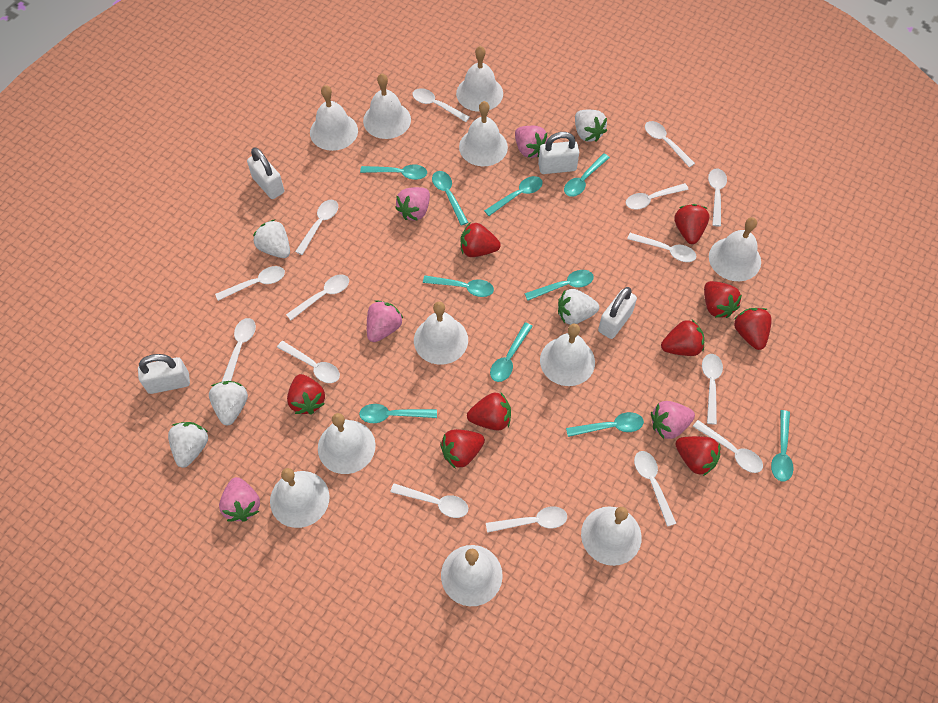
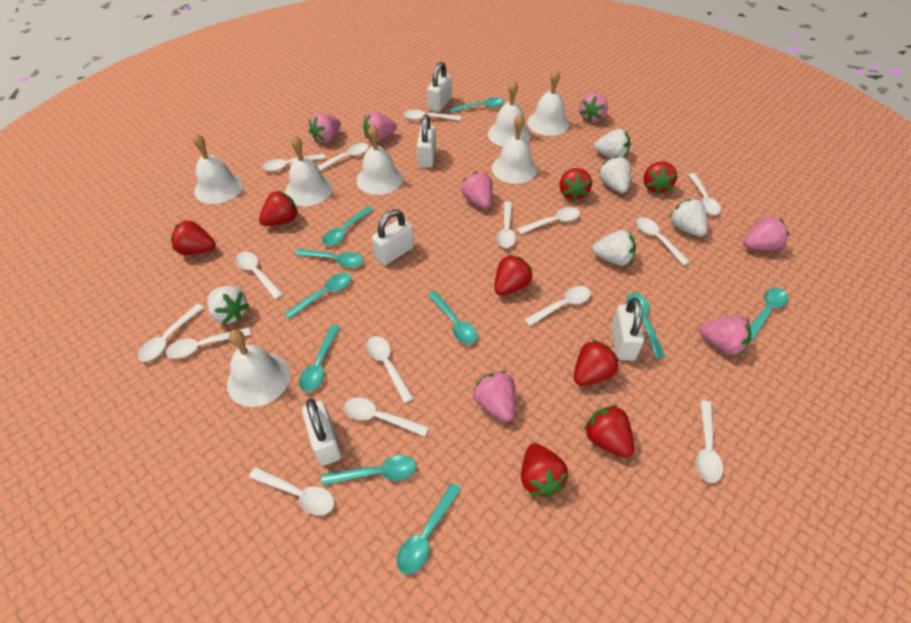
pink strawberry: [219,477,260,522] [367,300,403,342] [395,187,430,221] [515,126,548,158] [651,401,695,439] = 5 -> [309,113,341,143] [363,112,397,142] [461,172,493,209] [473,371,516,422] [579,93,608,122] [700,315,751,355] [744,215,789,250] = 7
red strawberry: [287,374,325,414] [440,429,485,469] [461,223,501,257] [467,393,511,431] [661,320,704,356] [674,204,709,244] [675,436,720,476] [704,281,742,318] [734,308,772,350] = 9 -> [171,220,216,255] [259,191,298,226] [494,254,533,295] [521,443,568,497] [559,168,592,201] [574,340,619,386] [584,405,634,458] [643,161,677,194] = 8
white bell: [270,468,330,528] [310,85,358,151] [318,413,376,474] [363,74,411,139] [414,302,468,365] [441,545,503,606] [456,46,503,112] [459,101,508,166] [540,324,595,386] [581,507,642,566] [709,217,761,281] = 11 -> [193,133,243,204] [227,329,290,407] [285,135,333,206] [356,124,403,195] [488,80,531,147] [492,114,537,184] [527,69,570,136] = 7
white padlock: [138,354,190,394] [247,147,284,199] [538,132,579,174] [598,287,637,339] = 4 -> [302,398,341,466] [372,209,414,265] [417,114,436,168] [427,62,452,112] [611,298,644,361] = 5

